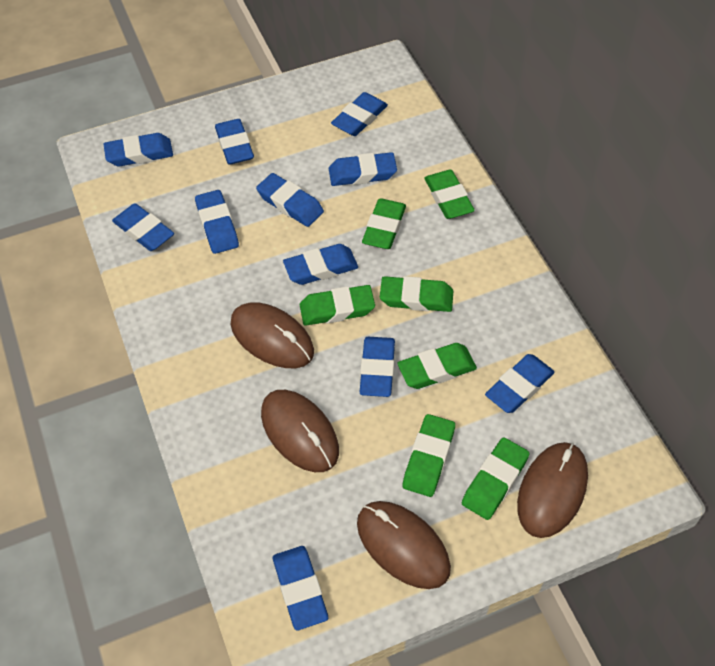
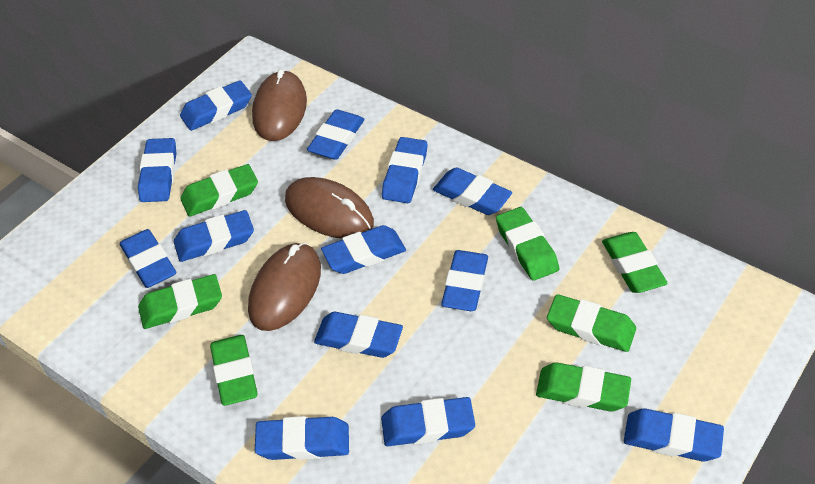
blue eraser: [103,133,173,166] [112,203,174,251] [195,190,239,254] [215,119,254,165] [256,173,324,227] [273,546,328,630] [283,244,358,285] [329,152,397,186] [331,92,388,136] [360,337,395,397] [485,354,555,413] = 11 -> [120,229,176,288] [138,138,176,202] [174,210,254,262] [180,80,252,131] [255,416,349,460] [307,109,365,160] [314,312,403,358] [321,225,406,274] [381,397,475,446] [382,137,428,203] [433,167,512,215] [441,250,488,311] [624,408,724,461] = 13
brown mouse: [230,302,314,368] [261,390,339,472] [357,501,451,589] [517,442,588,538] = 4 -> [248,243,321,331] [252,69,307,141] [285,177,374,239] = 3

